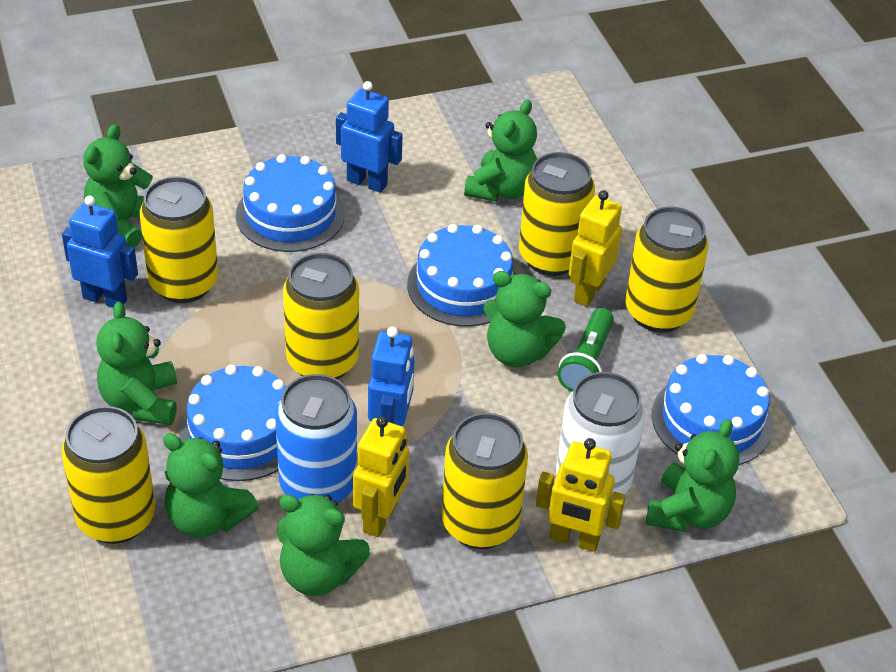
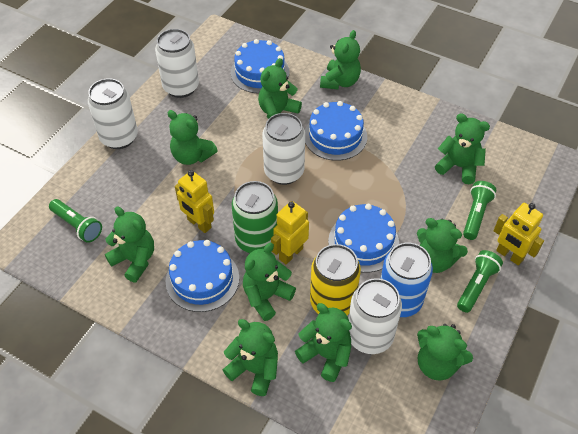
blue robot: [62,196,138,308] [336,81,403,193] [368,327,415,426] = 3 -> none = 0
green can: none = 0 -> [232,181,278,253] = 1
green flashlight: [557,308,614,392] = 1 -> [49,199,102,243] [457,250,503,313] [463,181,496,240] = 3
green teddy bear: [83,124,153,247] [96,301,177,425] [163,433,258,538] [277,494,370,596] [464,100,537,202] [483,271,566,367] [646,419,739,532] = 7 -> [105,206,154,283] [167,110,218,165] [223,319,278,396] [243,243,296,321] [258,58,302,119] [295,303,352,382] [320,30,361,90] [417,218,468,273] [417,324,473,380] [435,113,490,184] = 10
white can: [556,372,645,494] = 1 -> [88,78,138,149] [155,29,199,98] [262,113,305,185] [349,278,402,354] = 4
yellow can: [62,406,155,544] [140,176,218,303] [283,253,359,379] [442,413,528,549] [519,152,595,276] [625,206,708,332] = 6 -> [310,244,361,315] = 1

